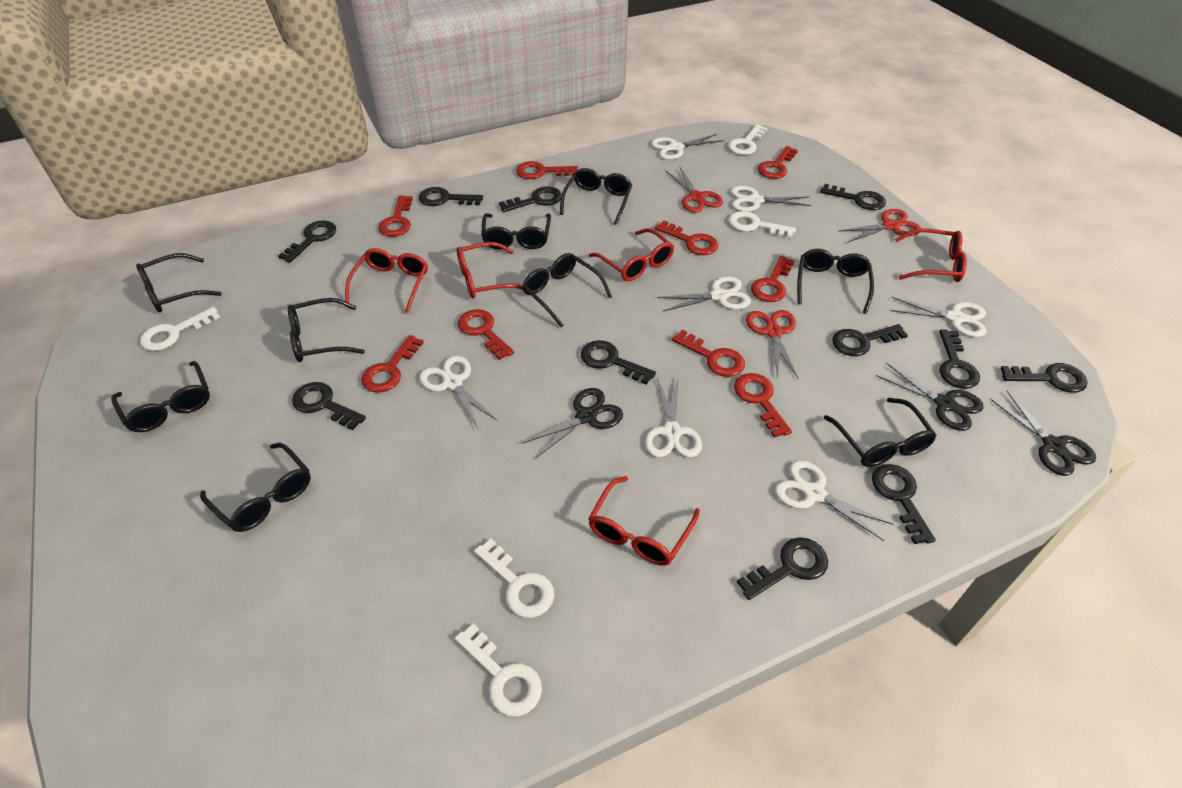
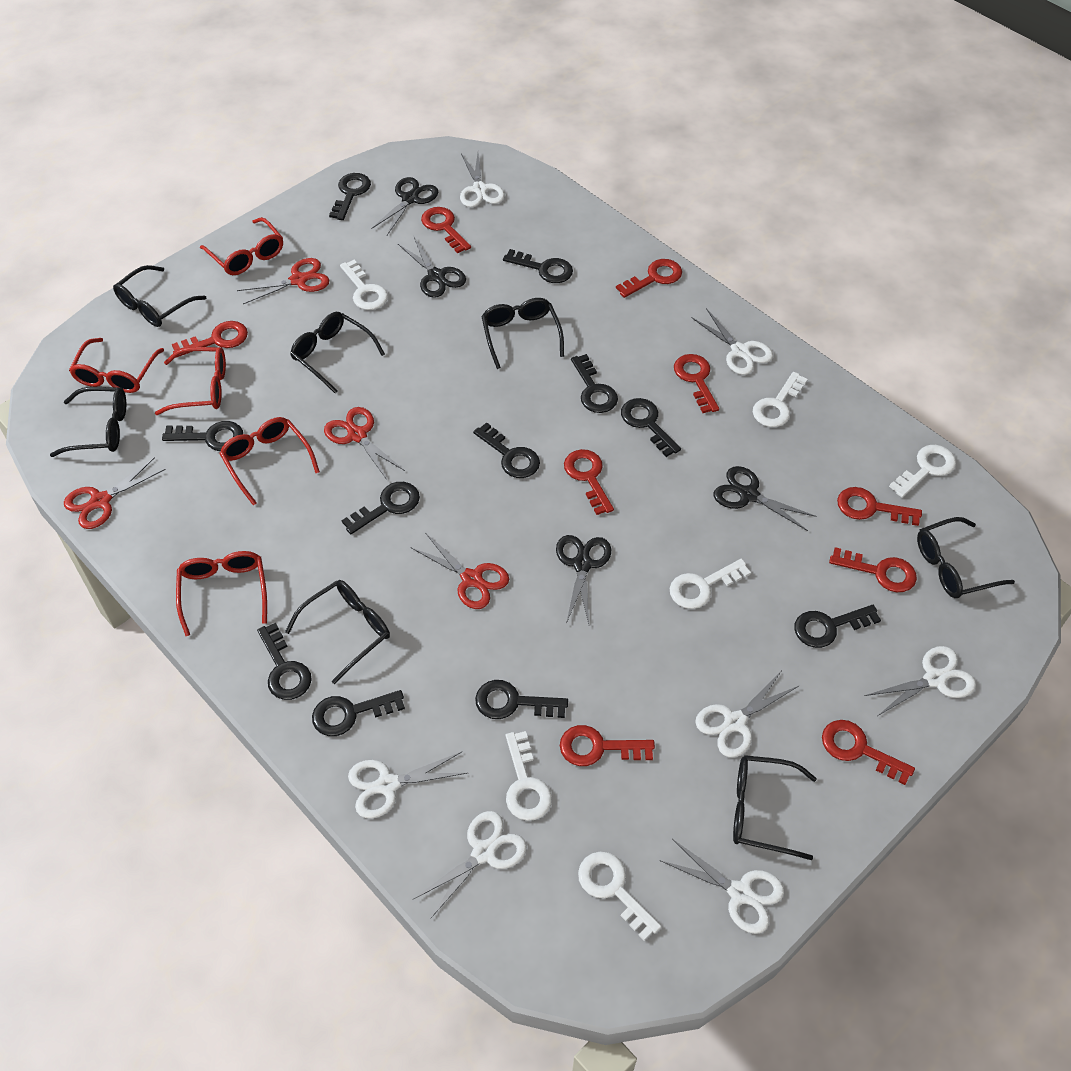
black glasses: [111,361,210,432] [136,253,222,312] [200,443,311,532] [288,298,365,362] [481,213,551,249] [522,253,612,327] [560,168,632,225] [797,249,874,314] [824,398,937,467] = 9 -> [50,387,127,457] [113,265,206,327] [285,580,390,684] [290,312,385,394] [481,298,564,369] [733,755,817,860] [917,517,1015,598] = 7
black scissors: [522,388,623,459] [876,363,983,431] [990,391,1096,476] = 3 -> [371,177,438,235] [398,237,466,298] [556,535,611,624] [714,466,817,531] = 4
red scissors: [665,167,723,213] [746,310,798,378] [839,209,921,243] = 3 -> [64,457,166,529] [237,258,329,304] [324,407,405,480] [412,534,509,609] = 4
white key: [140,307,220,351] [455,623,542,717] [474,538,554,618] [728,124,768,155] [728,211,796,238] = 5 -> [340,260,388,310] [506,731,552,821] [578,852,661,941] [670,559,751,609] [753,372,808,427] [889,445,956,498] = 6

